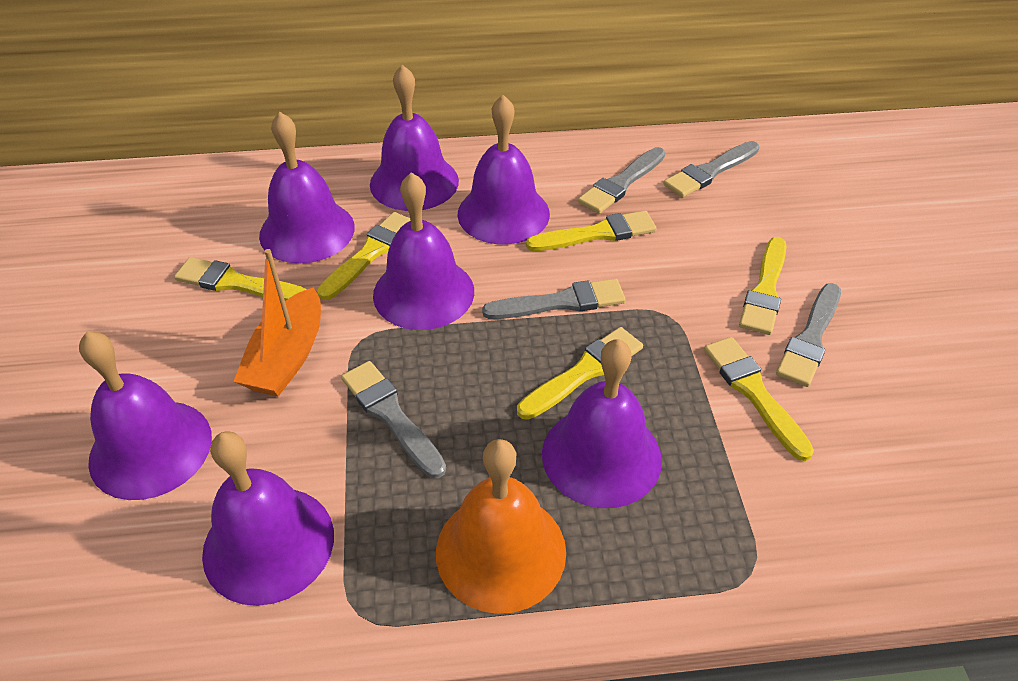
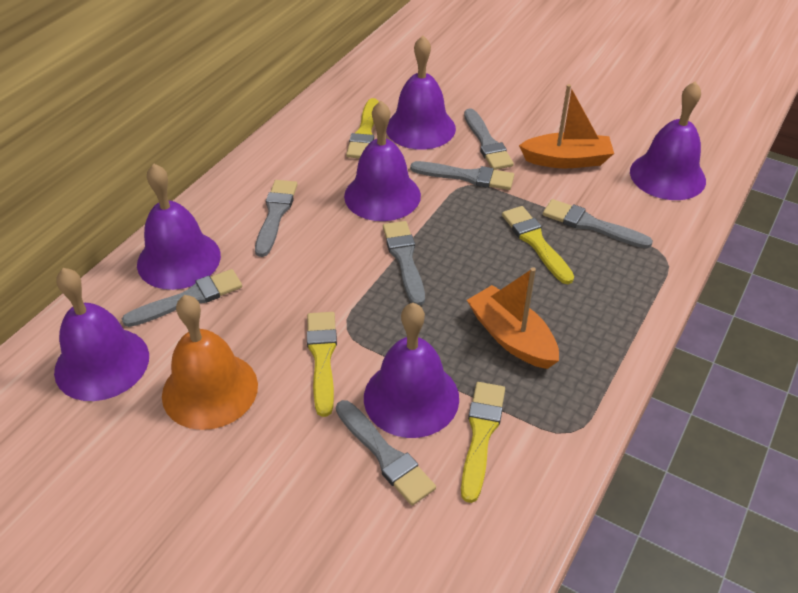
grey brush: [341,361,446,478] [482,279,626,319] [578,147,665,214] [663,141,760,197] [776,283,841,387] = 5 -> [122,269,242,327] [255,180,298,257] [336,400,436,506] [383,221,425,306] [410,161,514,190] [464,108,514,170] [543,199,653,249] = 7
orange boat: [233,249,321,396] = 1 -> [467,267,559,369] [519,84,614,168] = 2
purple bell: [79,331,212,500] [202,431,334,606] [259,112,355,263] [370,65,459,211] [373,172,474,330] [457,95,550,244] [542,339,662,508] = 7 -> [54,268,149,401] [137,164,221,290] [344,101,421,221] [364,303,459,438] [386,35,456,150] [630,81,706,200] = 6
yellow brush: [174,257,307,301] [317,212,410,300] [517,327,643,420] [526,211,657,251] [704,337,814,461] [739,237,786,335] = 6 -> [307,312,337,417] [346,98,379,158] [461,382,505,503] [502,206,574,284] = 4

